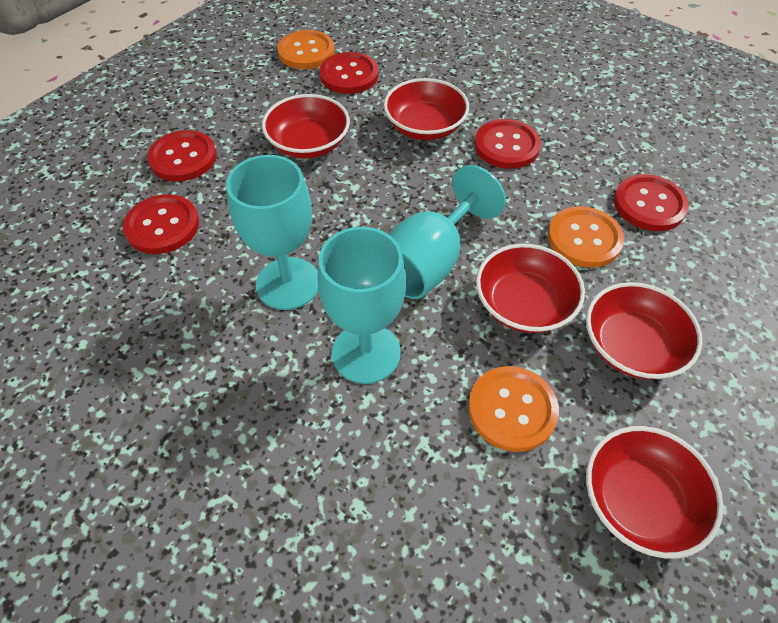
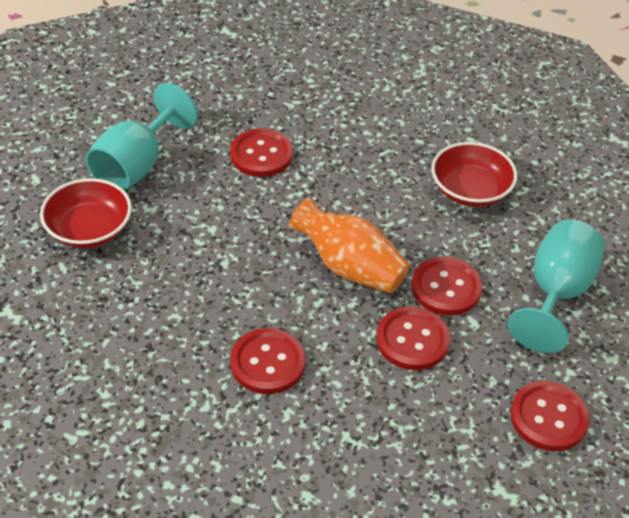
orange button: [277,30,335,69] [468,366,559,452] [548,206,624,268] = 3 -> none = 0
orange vase: none = 0 -> [289,197,410,294] = 1
red bowl: [262,94,350,159] [384,78,469,140] [476,244,585,333] [586,282,703,379] [586,426,723,559] = 5 -> [40,178,132,248] [431,142,517,207] = 2
turquoise goblet: [226,155,318,310] [318,227,406,384] [389,165,506,299] = 3 -> [86,83,198,191] [508,220,605,353] = 2

